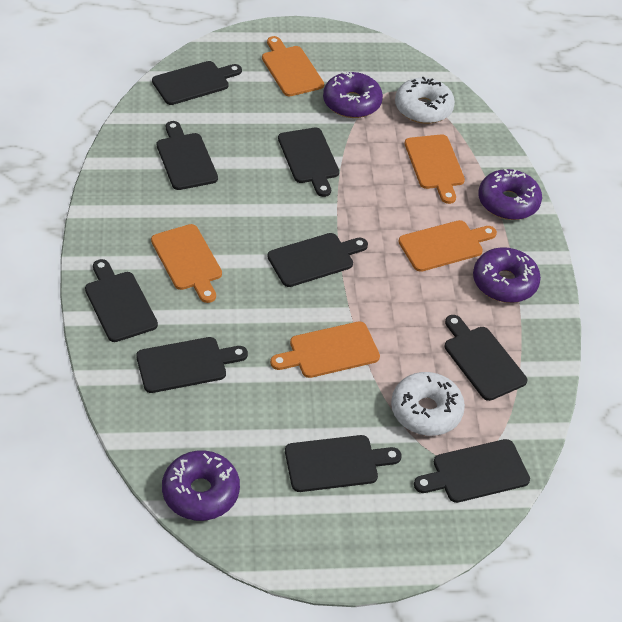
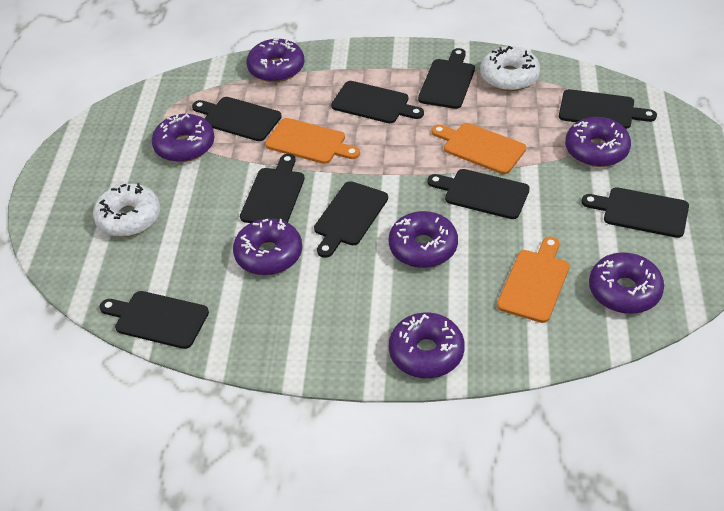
orange cutting board: [151,224,222,303] [262,36,324,96] [270,321,380,378] [398,220,497,272] [405,134,465,204] = 5 -> [265,118,360,164] [431,123,526,174] [497,237,569,323] = 3
purple donut: [162,450,240,521] [323,72,383,118] [473,247,541,303] [478,169,542,220] = 4 -> [152,114,214,162] [233,218,302,275] [247,39,304,82] [389,211,458,268] [389,313,465,378] [565,117,631,167] [589,253,664,314] = 7

